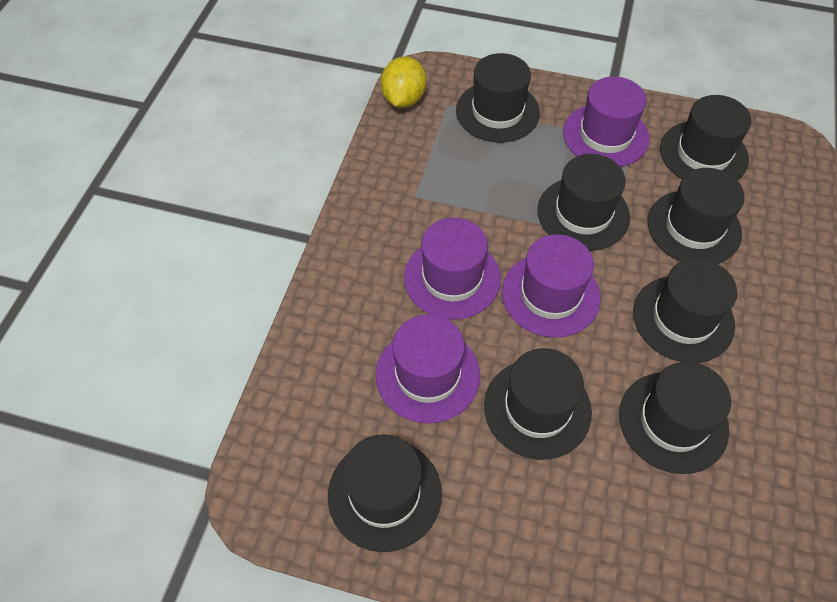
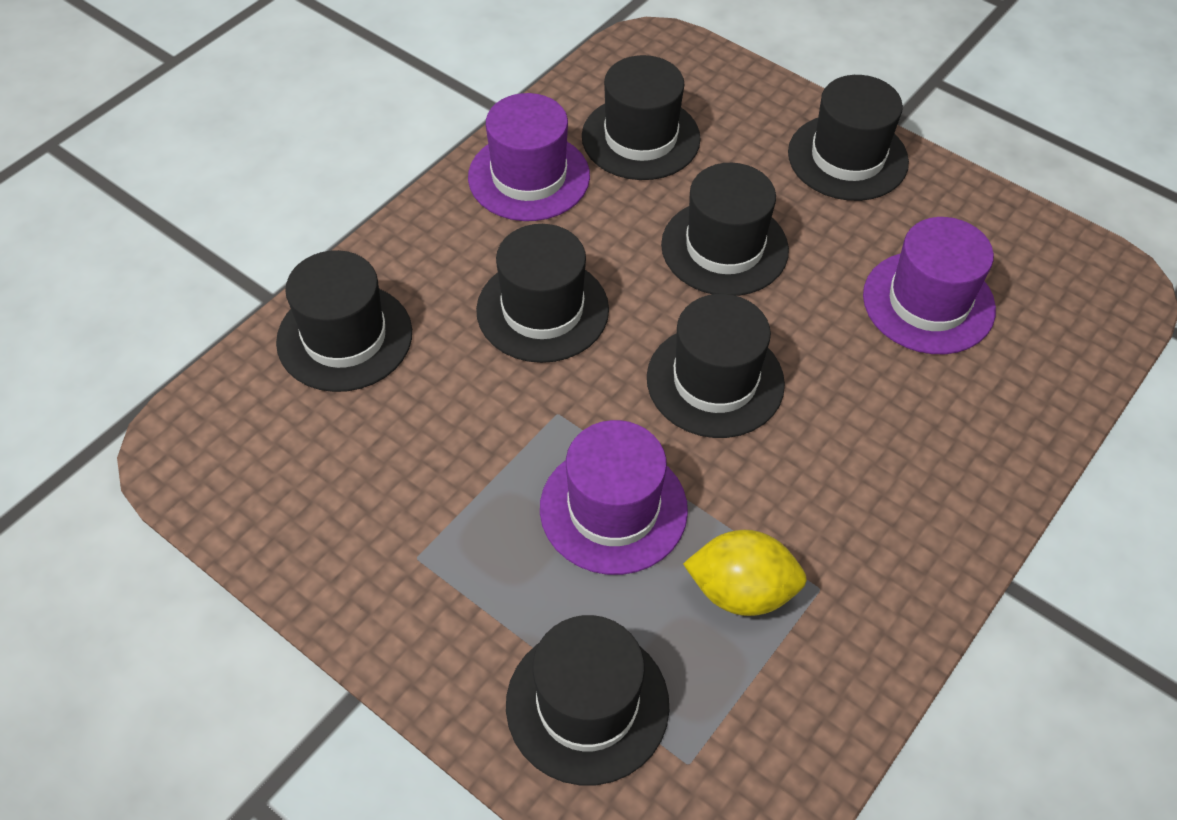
black hat: [328,434,442,552] [456,53,540,143] [484,348,592,460] [537,154,630,251] [619,362,731,474] [633,258,737,363] [647,168,745,264] [660,95,752,180] = 8 -> [276,250,412,392] [476,224,609,363] [506,615,669,785] [582,55,701,180] [647,294,785,438] [661,163,789,296] [788,75,909,201] = 7
purple hat: [376,314,480,423] [404,218,501,320] [502,234,601,338] [563,77,650,167] = 4 -> [468,93,590,221] [540,420,688,575] [863,217,996,354] = 3

